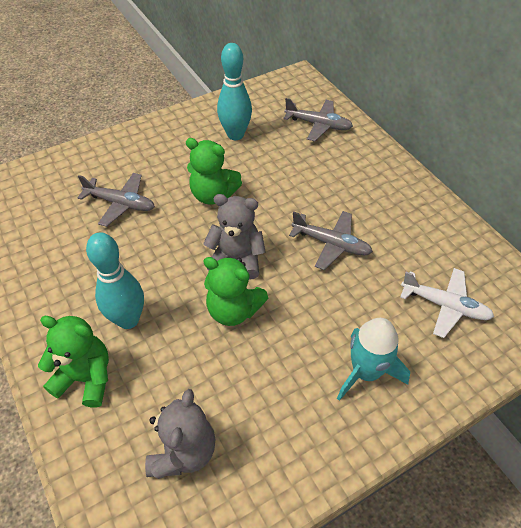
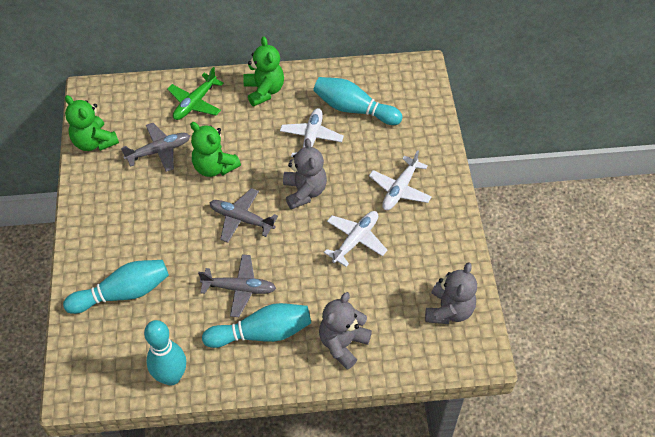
green plane: none = 0 -> [167,67,224,120] = 1
grey teddy bear: [145,389,216,479] [203,194,266,279] = 2 -> [283,138,327,209] [319,292,372,370] [425,262,477,324] = 3
turquoise bowling pin: [86,232,144,329] [217,43,252,140] = 2 -> [63,260,169,314] [144,320,186,385] [202,303,311,348] [313,77,402,125] = 4
turquoise rocket: [337,318,410,401] = 1 -> none = 0
white plane: [400,268,494,338] = 1 -> [280,108,344,157] [324,211,388,267] [369,150,432,210] = 3

